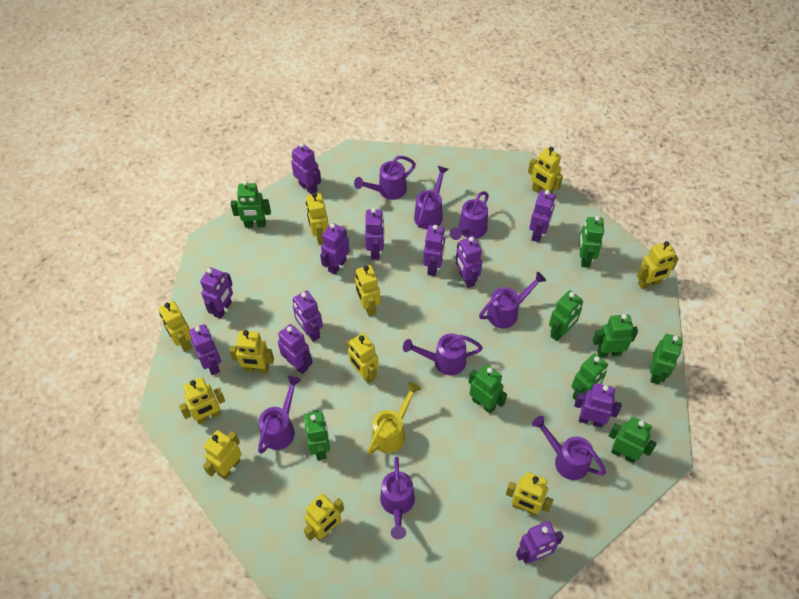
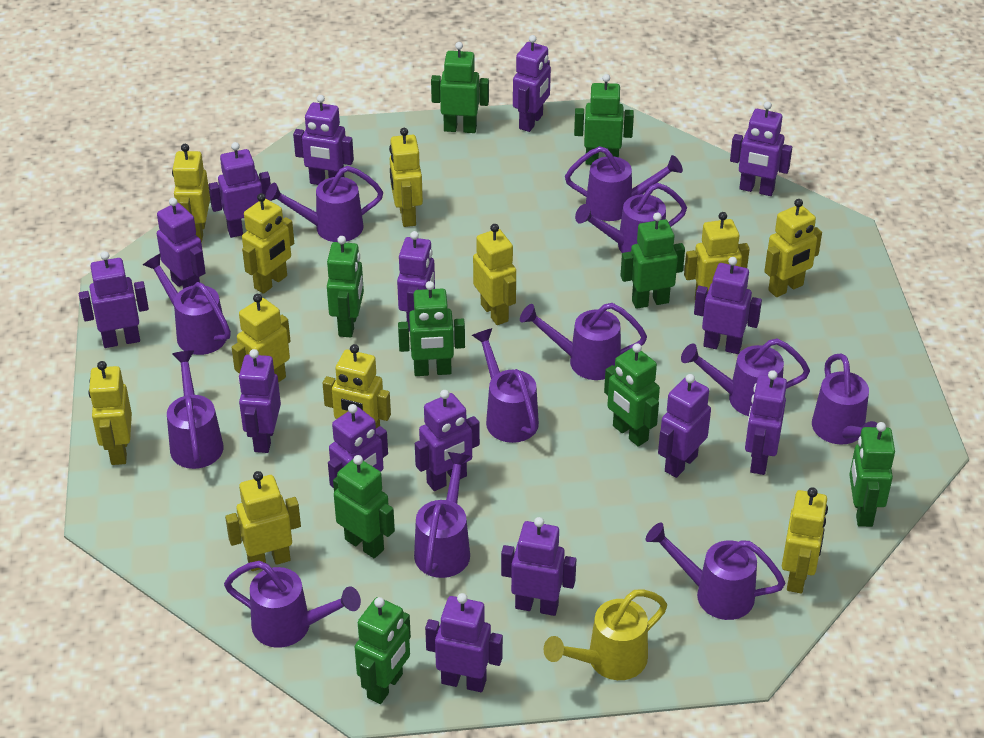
purple robot: [189,324,221,375] [200,267,233,319] [278,324,313,374] [291,143,321,195] [293,290,323,342] [320,223,350,275] [365,208,384,260] [423,225,445,276] [456,236,482,288] [516,521,564,563] [529,190,556,242] [574,383,622,428] = 12 -> [79,251,149,348] [157,198,205,289] [208,142,271,238] [238,349,281,453] [293,95,354,185] [328,404,388,488] [397,231,435,332] [415,390,480,491] [425,593,503,692] [501,517,576,616] [513,35,551,132] [658,374,711,478] [694,257,762,354] [730,101,792,196] [745,370,787,475] = 15
purple watering can: [258,376,301,454] [354,156,416,200] [380,457,415,539] [403,333,483,375] [414,166,449,230] [450,191,489,240] [479,272,546,328] [532,416,606,480] = 8 -> [143,254,231,355] [167,350,224,469] [224,561,361,648] [265,166,383,242] [414,452,470,578] [472,328,539,443] [520,303,647,380] [565,146,683,221] [575,183,687,253] [646,523,785,620] [681,339,810,416] [812,353,878,445] = 12

